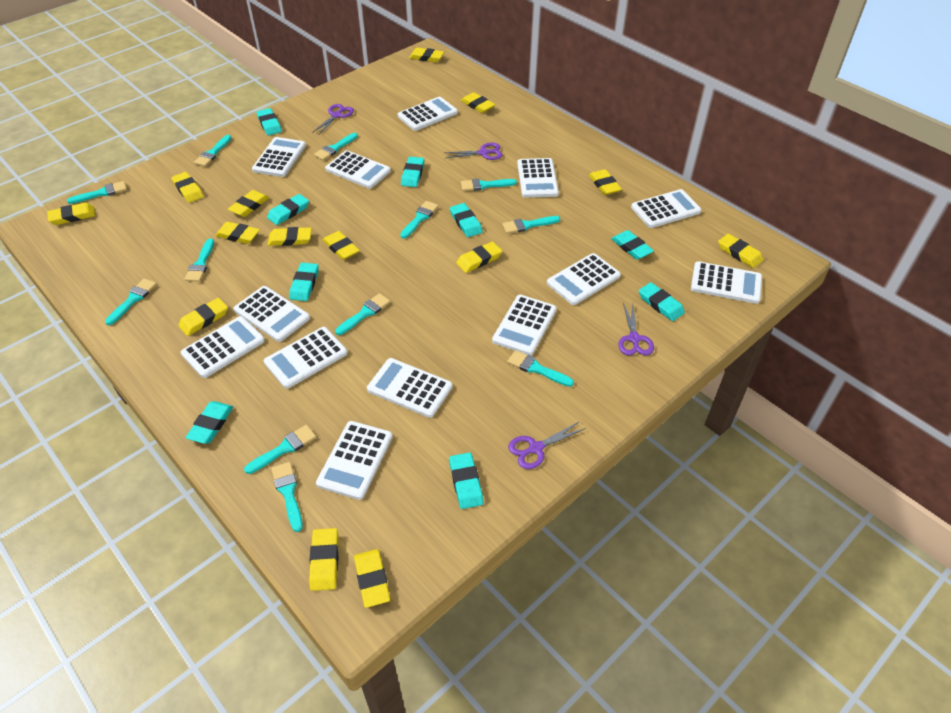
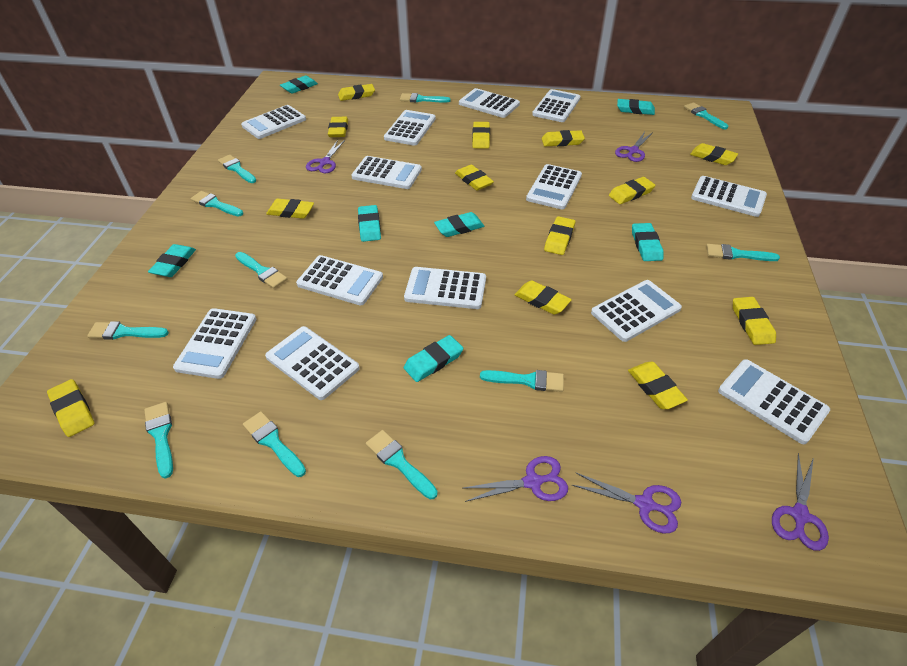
purple scissors: [312,104,354,135] [445,143,503,160] [508,421,586,469] [618,303,654,355] = 4 -> [306,140,345,173] [464,456,568,502] [572,473,681,533] [615,132,653,162] [772,453,829,551] = 5
turquoise brush: [67,181,127,204] [105,278,157,325] [184,239,214,282] [194,135,232,167] [244,425,316,474] [271,462,303,532] [314,133,358,160] [335,293,390,335] [400,201,438,239] [461,179,517,191] [502,216,560,234] [507,350,574,387] = 12 -> [87,321,169,340] [144,402,173,479] [190,191,243,217] [218,155,256,183] [235,252,287,289] [243,411,306,477] [366,430,438,499] [400,93,451,103] [480,370,564,392] [684,103,728,129] [706,244,780,261] = 11
turquoise eraser: [186,401,233,444] [257,108,282,135] [267,194,309,225] [289,263,319,301] [401,157,424,187] [449,452,484,509] [450,203,483,237] [611,230,654,260] [639,282,685,321] = 9 -> [148,244,196,277] [280,76,318,94] [358,205,381,242] [404,335,463,382] [434,212,484,237] [617,99,655,115] [632,223,664,261] = 7
yellow eraser: [47,203,95,225] [171,172,204,203] [178,298,228,336] [215,222,260,244] [228,190,269,217] [268,227,312,246] [309,528,339,591] [323,231,360,260] [354,549,390,608] [409,48,444,62] [456,242,502,273] [461,92,495,113] [589,169,622,195] [718,234,763,268] = 14 -> [47,379,94,437] [266,199,314,219] [328,117,348,137] [338,84,375,101] [455,165,494,191] [472,122,490,149] [514,280,572,315] [542,130,585,146] [544,216,575,255] [609,177,655,204] [628,362,688,409] [690,143,738,165] [733,297,776,345] = 13

